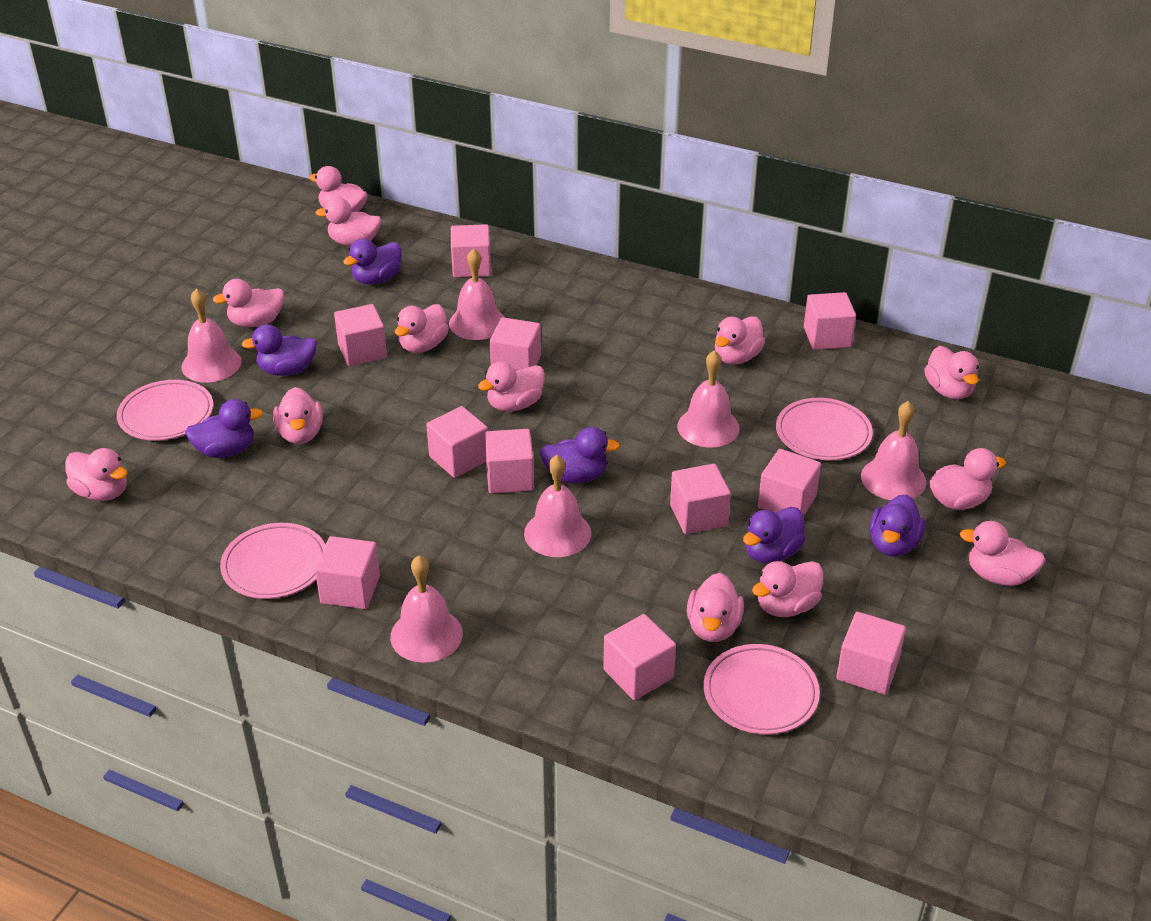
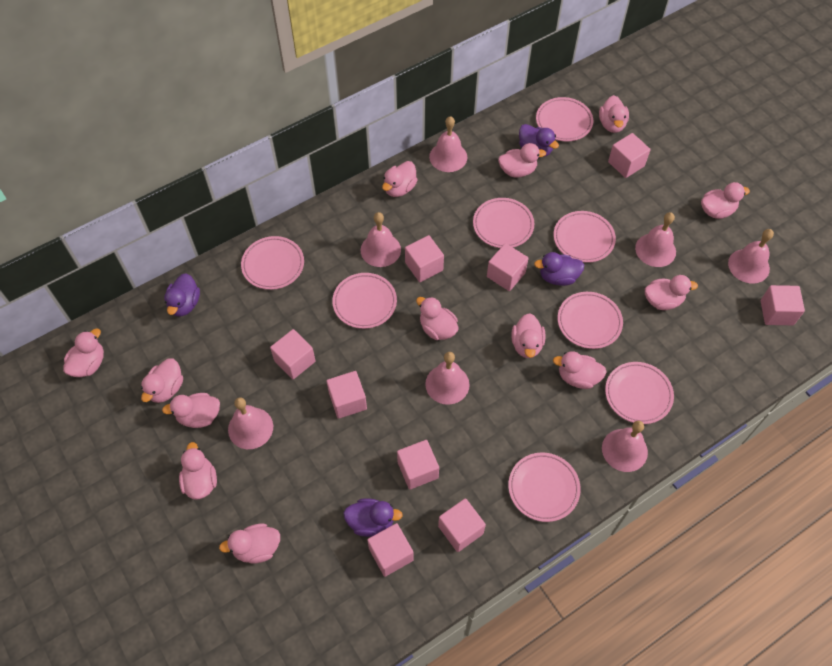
pink bell: [182,289,242,383] [390,556,463,663] [449,248,505,340] [524,455,591,557] [677,350,740,448] [861,401,926,500] = 6 -> [228,397,273,449] [361,212,401,267] [425,352,470,405] [429,116,467,172] [602,421,648,472] [635,212,676,267] [728,229,774,283] = 7
pink cube: [315,536,380,609] [334,304,387,366] [426,406,488,478] [451,224,491,277] [485,429,534,493] [490,317,541,370] [603,614,676,700] [670,464,731,534] [758,449,821,516] [804,292,856,350] [836,612,906,695] = 11 -> [270,329,315,379] [326,371,367,419] [367,523,414,577] [397,440,439,490] [405,235,444,282] [438,498,486,552] [487,243,529,291] [608,133,651,178] [761,285,805,325] = 9
pink plate: [117,380,213,441] [220,523,325,599] [704,644,820,735] [776,398,873,460] = 4 -> [241,236,304,290] [332,273,397,329] [473,198,534,248] [508,452,581,522] [536,97,593,141] [553,211,616,263] [558,292,623,349] [605,362,674,424] = 8
purple duck: [185,399,263,458] [241,324,317,376] [343,239,402,285] [540,427,620,483] [743,507,806,564] [870,494,925,557] = 6 -> [164,273,200,317] [343,498,403,537] [519,124,559,157] [534,252,584,286] = 4

